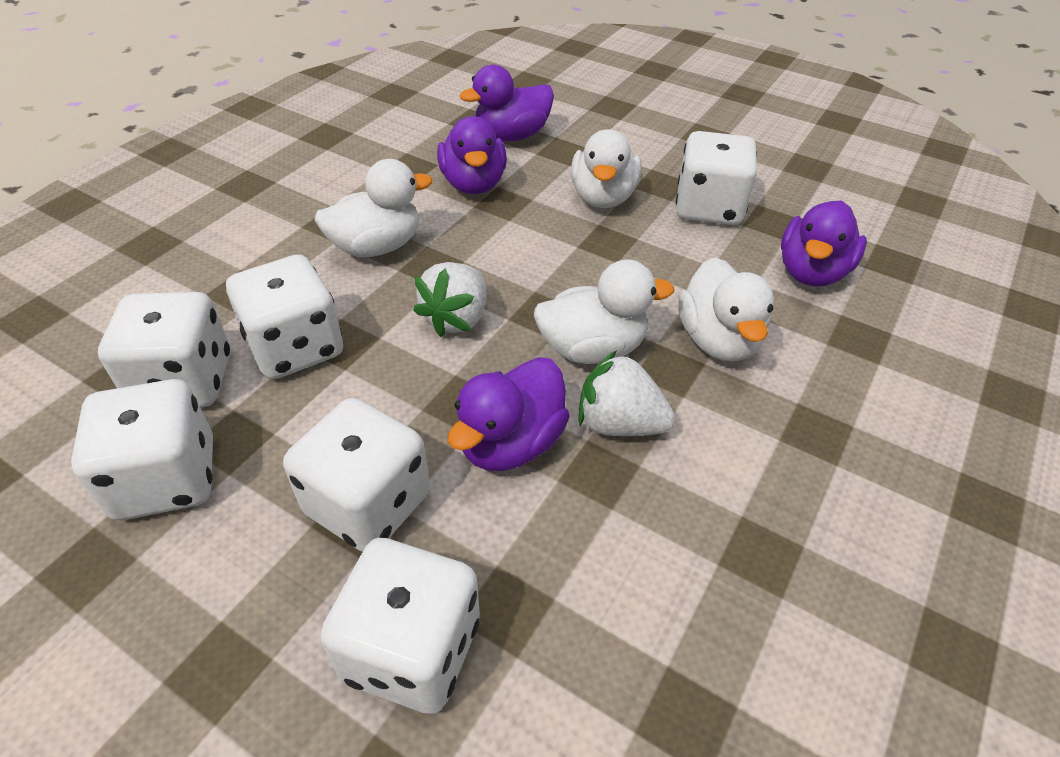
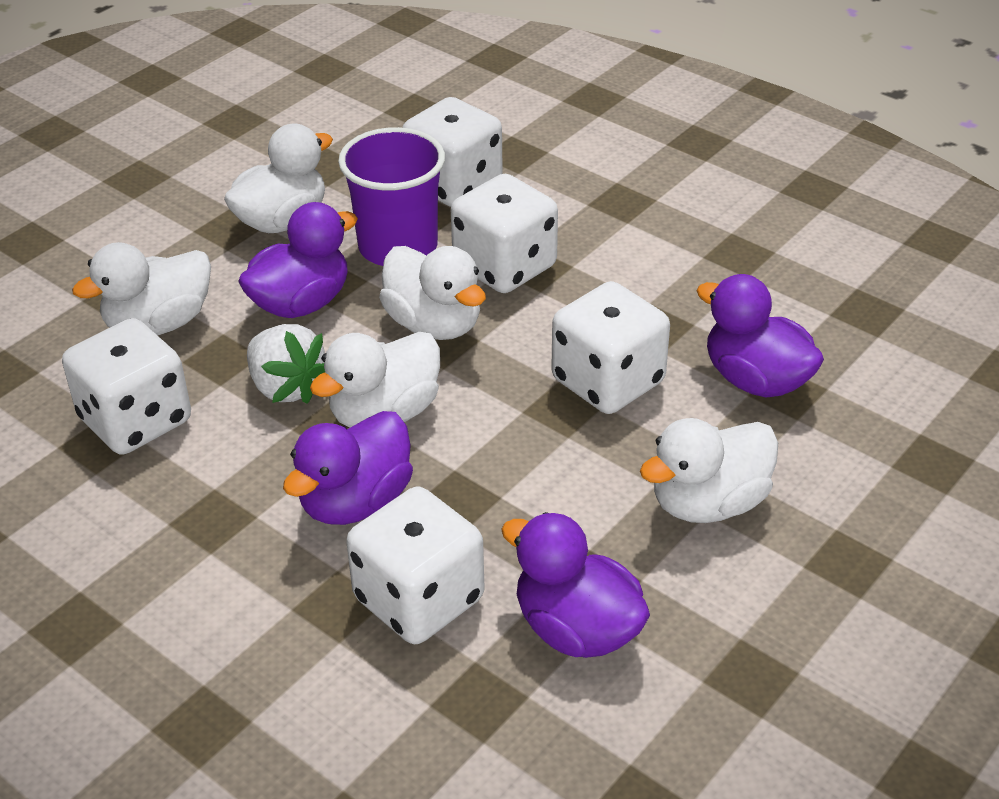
purple cup: none = 0 -> [338,127,445,266] = 1
white dice: [71,379,213,520] [98,292,230,407] [226,255,343,379] [283,398,430,552] [320,538,480,714] [676,131,757,225] = 6 -> [62,318,191,455] [346,487,485,644] [402,97,503,207] [451,174,558,293] [551,281,670,414] = 5
white duck: [315,159,432,257] [534,260,674,364] [571,129,642,208] [678,257,774,361] = 4 -> [72,242,211,335] [224,124,333,233] [310,332,440,428] [379,246,486,340] [640,418,778,523] = 5
white strawberry: [413,262,486,337] [578,350,675,436] = 2 -> [247,324,325,404] = 1

